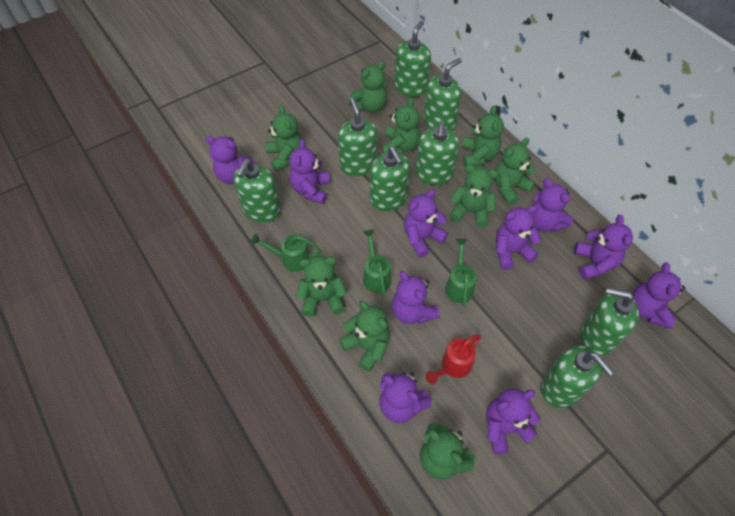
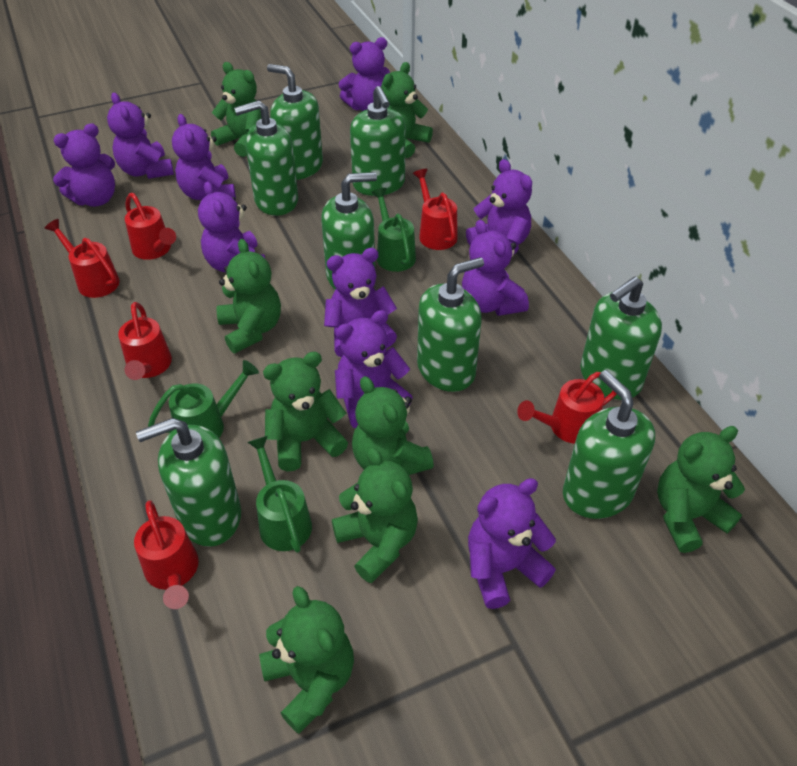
green teddy bear: [266,105,302,171] [296,255,347,317] [339,301,390,372] [348,61,387,113] [383,97,420,154] [420,423,475,480] [449,165,498,228] [462,106,504,167] [494,138,535,205] = 9 -> [211,62,262,157] [217,239,281,353] [259,586,354,734] [263,352,348,472] [332,447,418,583] [352,376,434,475] [381,62,433,158] [657,426,745,553] = 8
red watering can: [426,334,481,384] = 1 -> [44,219,120,298] [118,302,172,380] [125,193,176,260] [134,500,199,609] [413,169,458,250] [517,372,617,444] = 6

